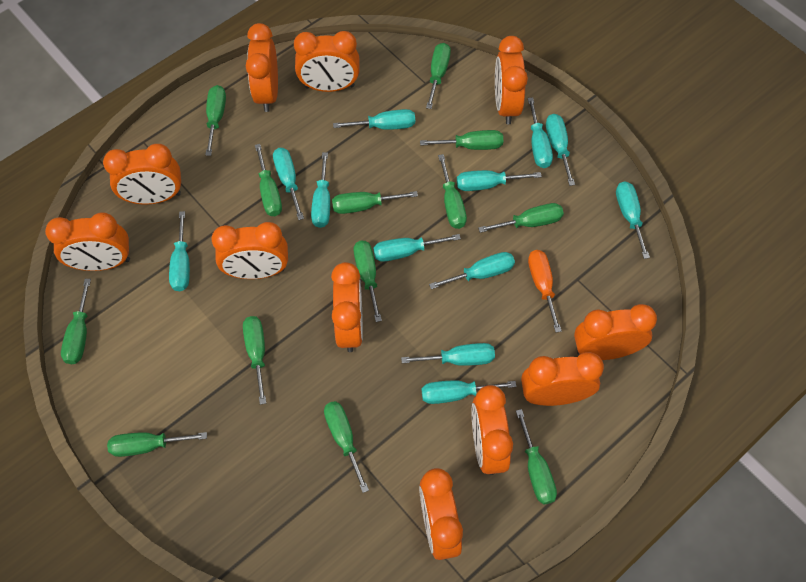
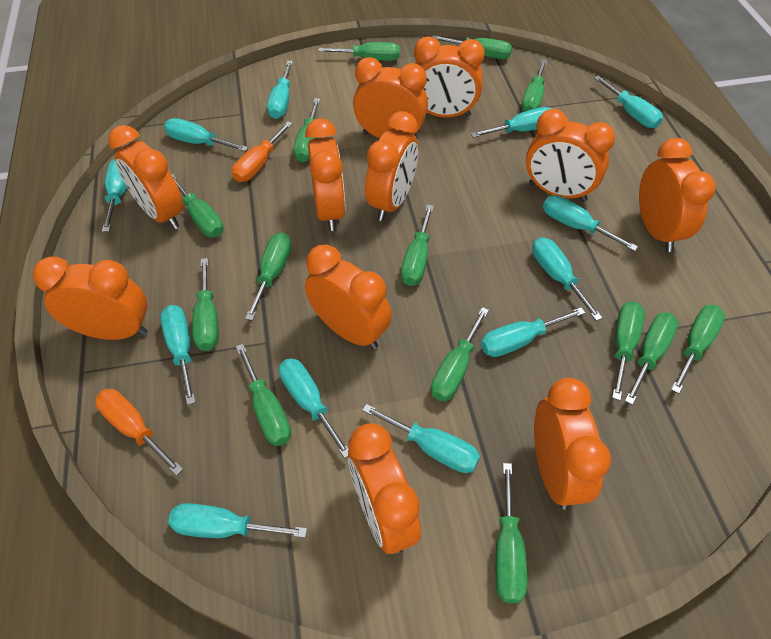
green screwdriver: [61,279,91,364] [107,432,207,457] [205,85,226,156] [243,316,266,405] [255,144,282,216] [324,401,369,493] [332,191,418,214] [354,240,382,322] [420,130,503,150] [426,43,451,109] [438,154,467,229] [478,203,564,233] [516,409,557,505] = 13 -> [171,174,224,237] [192,258,219,351] [236,344,291,446] [245,232,292,321] [294,98,320,162] [318,42,400,61] [401,204,434,286] [431,307,489,401] [433,35,512,59] [495,463,527,603] [521,59,547,112] [612,301,645,400] [625,312,679,405] [671,305,725,394] = 14
orange screwdriver: [528,250,562,333] = 1 -> [95,389,183,476] [232,121,293,182] = 2

